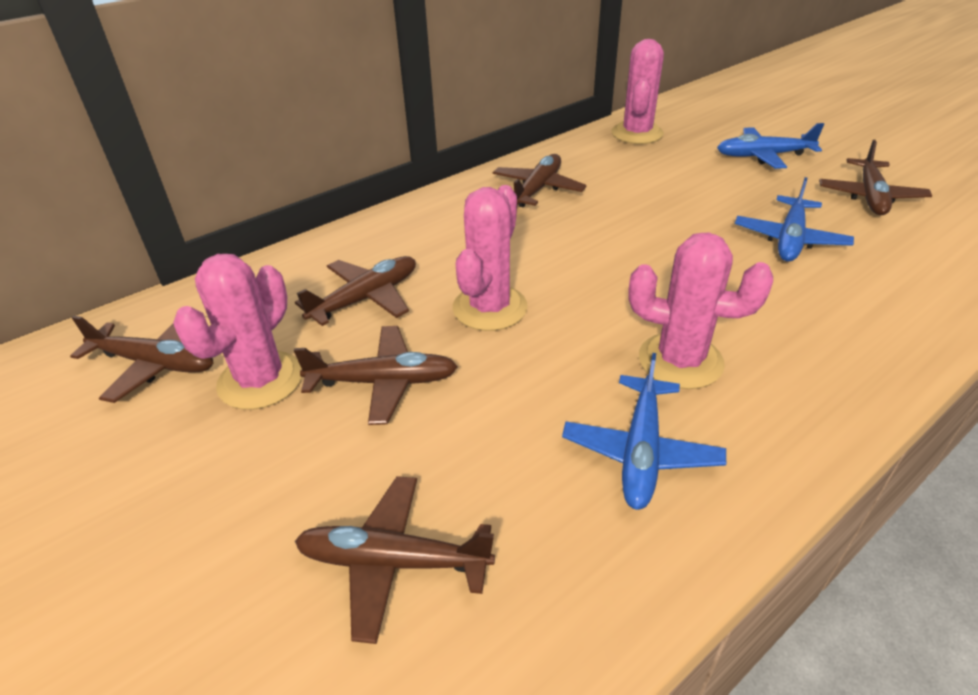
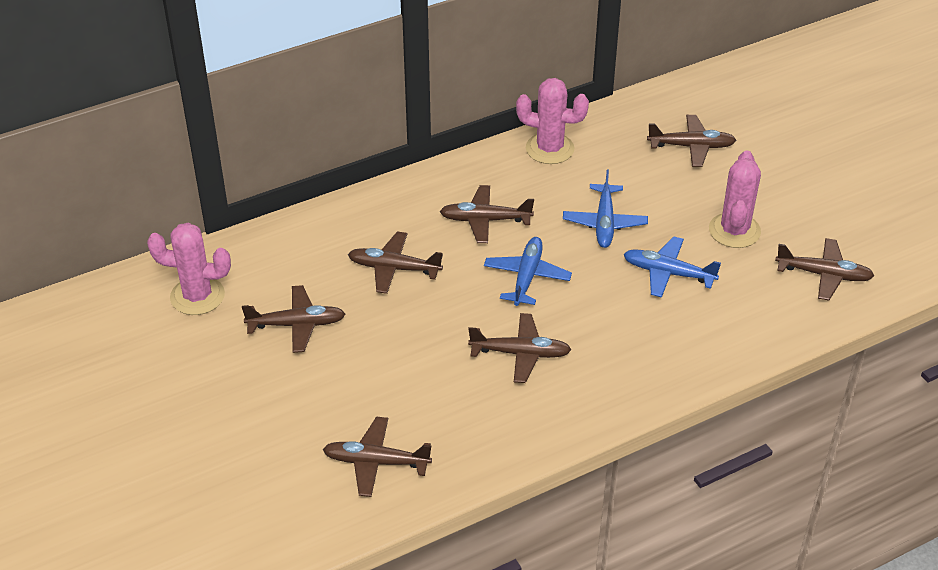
brown plane: [70,316,213,403] [294,326,458,425] [295,256,416,326] [295,476,495,644] [493,154,587,207] [819,140,932,215] = 6 -> [242,285,345,353] [323,417,432,497] [348,231,443,294] [440,185,534,243] [468,313,571,383] [647,115,736,167] [775,238,874,300] = 7
pink cactus: [173,254,302,410] [452,185,528,331] [612,39,664,144] [628,232,773,389] = 4 -> [147,223,231,315] [516,78,589,164] [709,150,761,248] = 3

